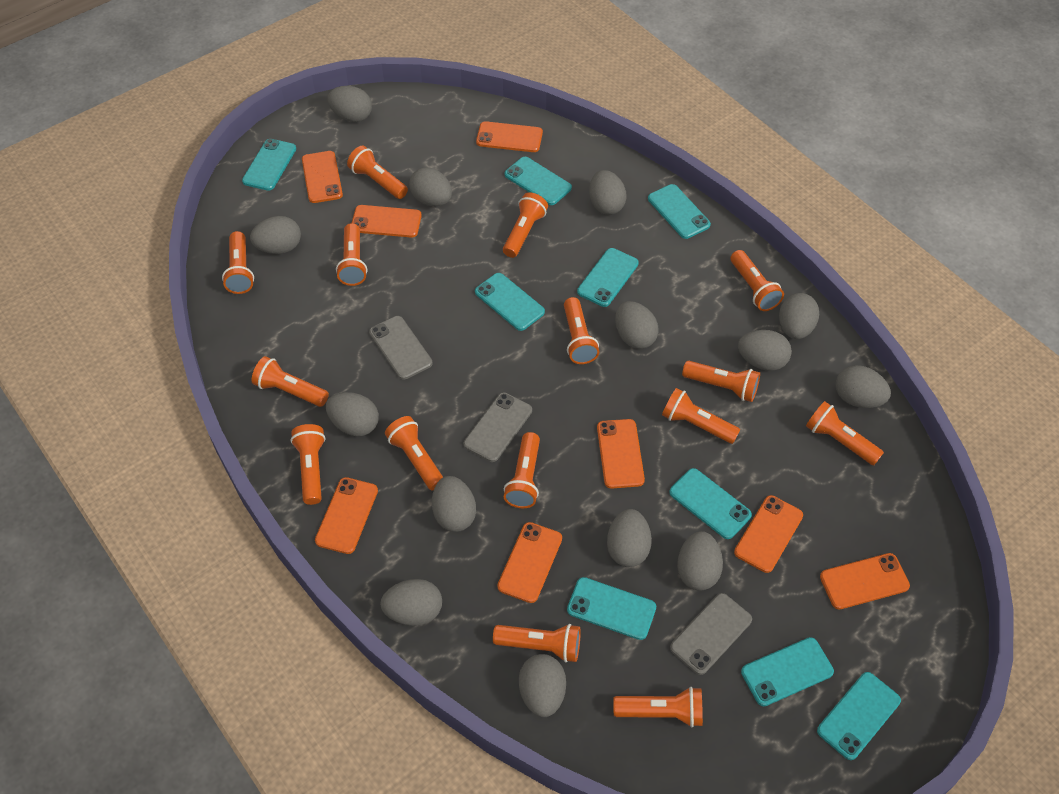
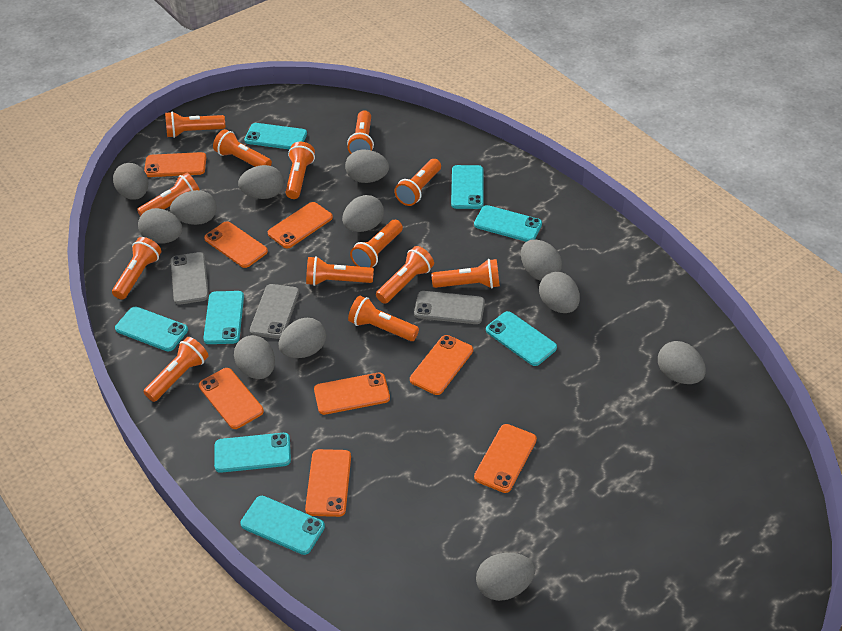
grey egg: [250,216,301,254] [326,392,379,436] [327,86,372,122] [380,579,442,626] [409,167,452,206] [432,476,476,532] [519,654,566,717] [589,170,627,215] [607,509,652,567] [615,301,659,349] [677,531,723,591] [738,330,792,371] [779,293,819,339] [836,365,891,408] = 14 -> [113,163,148,200] [138,208,182,243] [170,190,217,225] [234,335,275,379] [238,165,284,199] [279,318,326,358] [342,195,384,232] [345,149,389,183] [476,553,535,601] [521,239,562,281] [539,272,580,313] [658,341,706,384] = 12
orange flashlight: [222,231,254,294] [252,356,329,407] [291,424,325,505] [336,223,367,286] [347,146,408,199] [385,416,443,491] [493,624,581,662] [503,192,548,258] [504,432,540,508] [564,297,599,364] [613,687,703,727] [662,388,740,444] [682,361,760,402] [731,250,784,311] [806,401,884,465] = 15 -> [112,237,161,300] [137,172,200,216] [143,337,209,402] [165,111,225,138] [213,129,272,167] [286,142,315,199] [306,256,374,286] [347,110,374,154] [348,296,419,341] [350,220,403,267] [376,246,434,304] [394,159,441,206] [431,259,500,288] = 13
turquoise phone: [242,139,296,191] [475,273,545,331] [505,157,572,205] [567,577,656,640] [577,248,639,307] [648,184,711,239] [669,468,752,539] [741,637,834,706] [817,672,901,760] = 9 -> [115,307,188,351] [203,291,244,344] [214,433,291,473] [241,496,325,555] [244,123,307,150] [451,165,483,209] [474,205,542,242] [486,311,557,366] = 8

